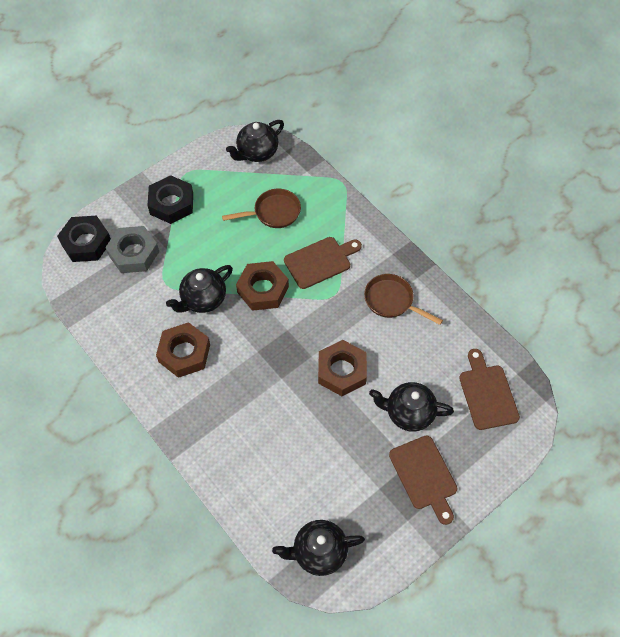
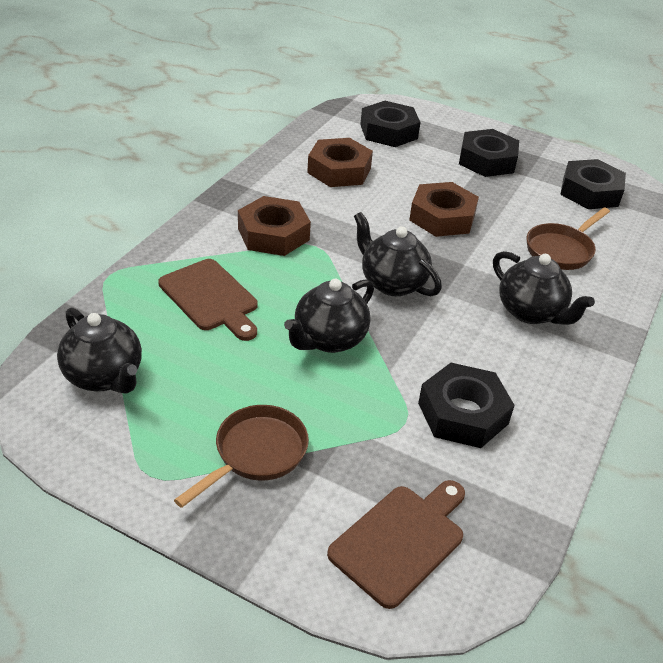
black nut: [57,216,111,262] [148,175,193,224] = 2 -> [360,101,420,147] [418,363,515,448] [459,129,519,177] [560,159,626,209] = 4
brown cutting board: [284,237,362,289] [389,435,457,525] [459,349,520,430] = 3 -> [158,259,258,341] [327,480,465,609] = 2
grey nut: [105,226,159,273] = 1 -> none = 0

